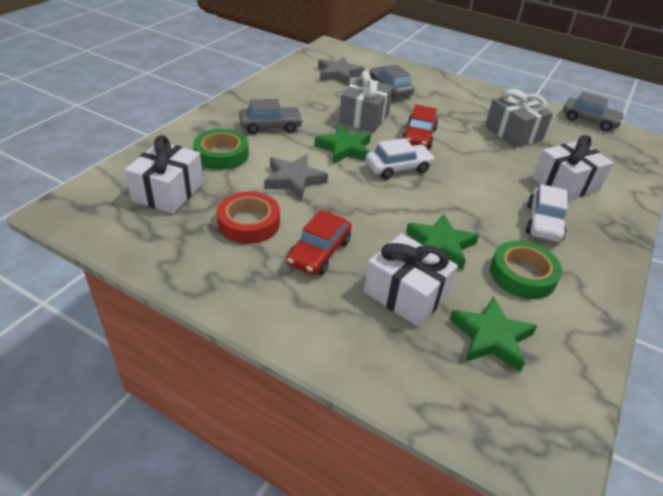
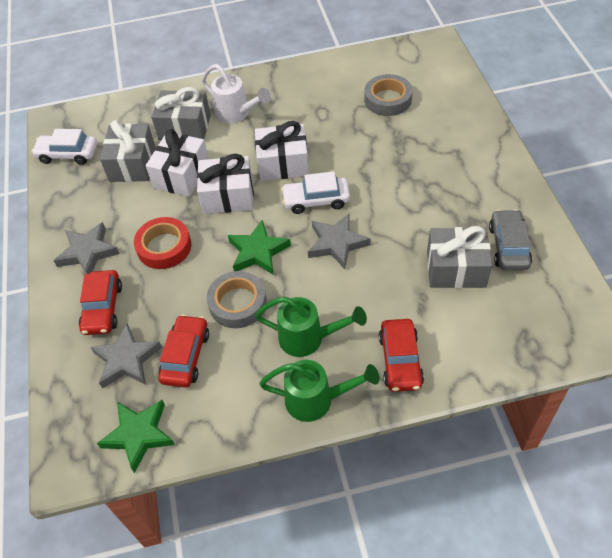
green star: [314,125,371,164] [406,214,479,270] [449,296,537,372] = 3 -> [97,400,175,473] [228,220,291,274] = 2
green tape: [193,129,249,170] [490,240,562,299] = 2 -> none = 0
green watering can: none = 0 -> [255,297,367,357] [259,360,380,422] = 2
grey car: [239,99,303,134] [369,65,414,98] [563,92,625,131] = 3 -> [489,209,532,270] = 1
grey gift: [339,71,393,132] [485,89,553,148] = 2 -> [100,120,156,182] [151,87,211,140] [427,226,492,288] = 3
grey star: [264,154,328,200] [318,57,364,85] = 2 -> [53,222,120,274] [90,324,162,388] [308,214,371,269] = 3
grey tape: none = 0 -> [207,271,267,328] [364,74,413,116] = 2
red car: [286,209,352,275] [402,105,438,149] = 2 -> [79,270,122,335] [159,315,209,388] [379,319,424,392] = 3
white watering can: none = 0 -> [202,64,271,124] = 1

